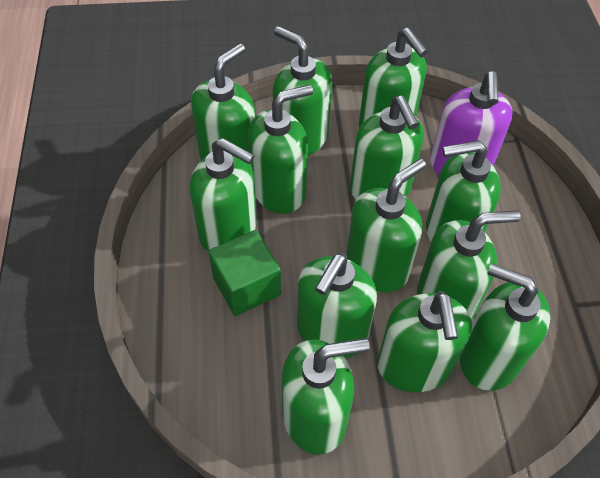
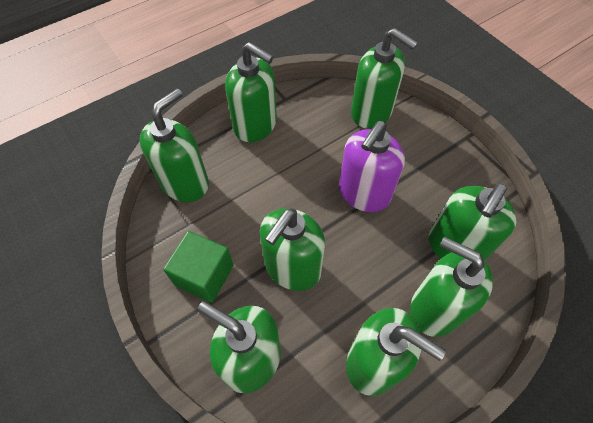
green soap dispenser: [190,138,257,251] [191,43,255,160] [248,85,313,214] [273,26,332,156] [282,338,370,455] [297,253,377,358] [346,159,426,292] [350,96,424,199] [359,28,428,128] [377,291,472,392] [417,210,521,321] [426,140,501,242] [460,263,550,391] = 13 -> [139,89,209,202] [197,301,281,394] [225,42,277,142] [260,208,325,291] [346,308,446,396] [351,28,418,129] [410,237,493,337] [429,183,516,260] = 8

